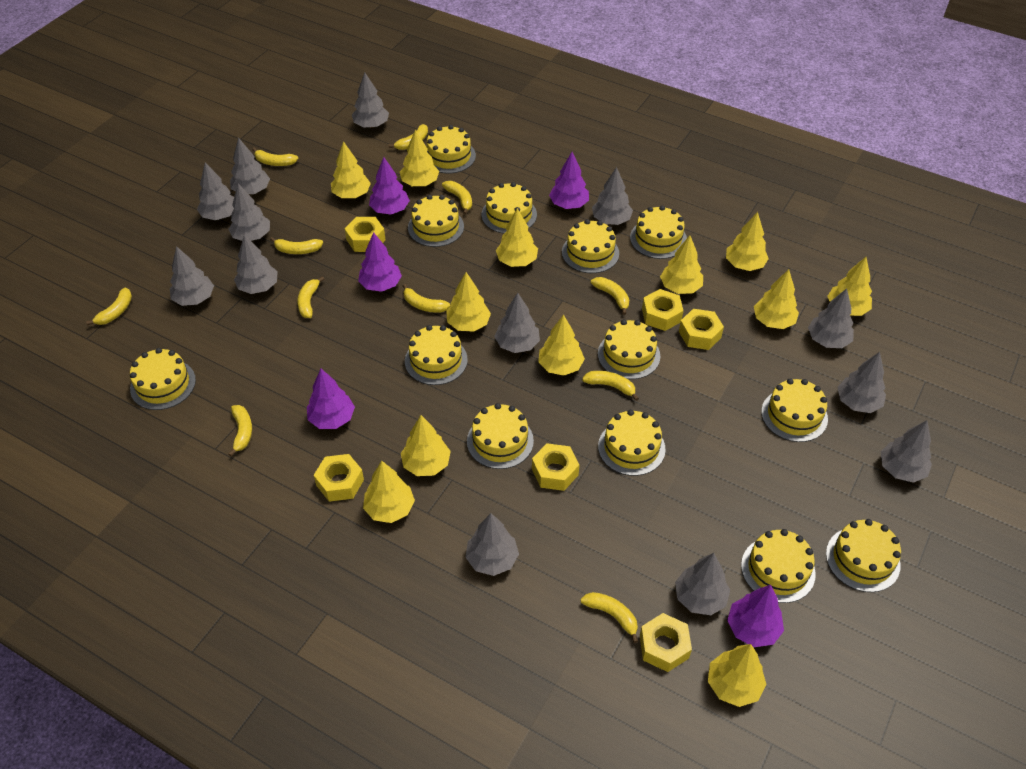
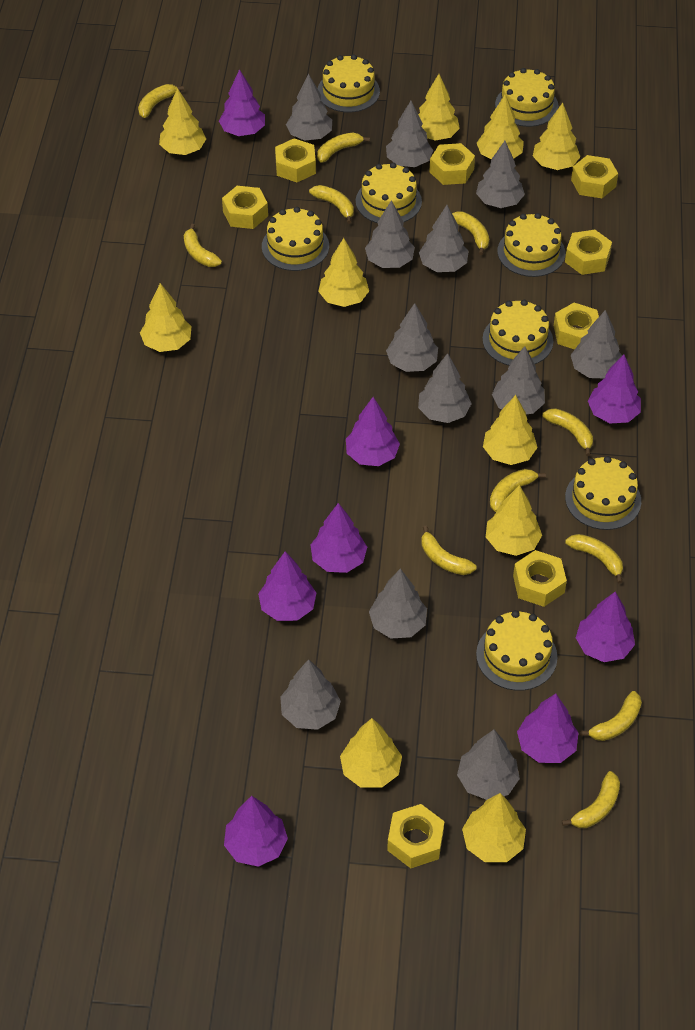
grey tree: [170,246,214,306] [197,162,234,220] [229,183,270,241] [230,137,270,194] [234,234,278,294] [352,72,389,128] [465,513,519,576] [494,293,540,353] [592,167,633,225] [675,553,730,615] [808,289,854,348] [837,352,886,413] [881,420,932,483] = 13 -> [280,659,341,730] [286,74,332,140] [365,200,415,268] [369,568,427,638] [386,101,433,167] [386,303,438,372] [418,353,472,423] [419,205,469,272] [457,730,520,800] [476,141,525,208] [492,346,545,414] [571,310,622,378] = 12
purple tree: [307,369,355,429] [358,232,402,292] [369,157,410,214] [549,152,589,209] [727,585,784,647] = 5 -> [219,69,265,136] [224,796,288,867] [258,551,316,621] [310,503,367,573] [346,397,400,466] [517,694,579,763] [576,592,635,662] [588,355,641,423] = 8
yellow cake: [130,348,196,410] [405,325,468,385] [408,195,464,247] [427,125,476,173] [467,403,534,469] [482,182,537,234] [562,219,619,273] [598,320,660,379] [598,410,666,476] [630,206,687,259] [741,529,816,603] [761,378,828,442] [826,519,901,592] = 13 -> [262,207,329,271] [317,54,380,112] [356,163,422,223] [476,610,557,691] [482,300,553,366] [495,68,559,127] [497,213,565,277] [565,456,641,530] = 8
yellow nut: [314,454,364,502] [344,217,386,252] [532,443,579,491] [640,613,692,672] [642,289,683,331] [679,309,724,350] = 6 -> [222,186,268,229] [275,138,316,182] [387,804,445,868] [429,143,475,185] [513,550,567,607] [554,303,599,350] [565,230,612,275] [571,155,618,198] = 8
yellow tree: [331,141,371,198] [363,461,415,523] [400,130,439,186] [401,415,451,476] [446,272,491,332] [496,208,538,267] [538,314,585,376] [660,235,703,294] [708,644,767,707] [726,212,769,271] [754,269,799,329] [827,257,872,316] = 12 -> [140,283,191,352] [159,88,206,155] [318,238,369,307] [340,718,402,787] [418,74,460,141] [462,793,526,862] [477,95,524,159] [483,395,538,465] [486,485,542,556] [533,103,580,170] = 10

